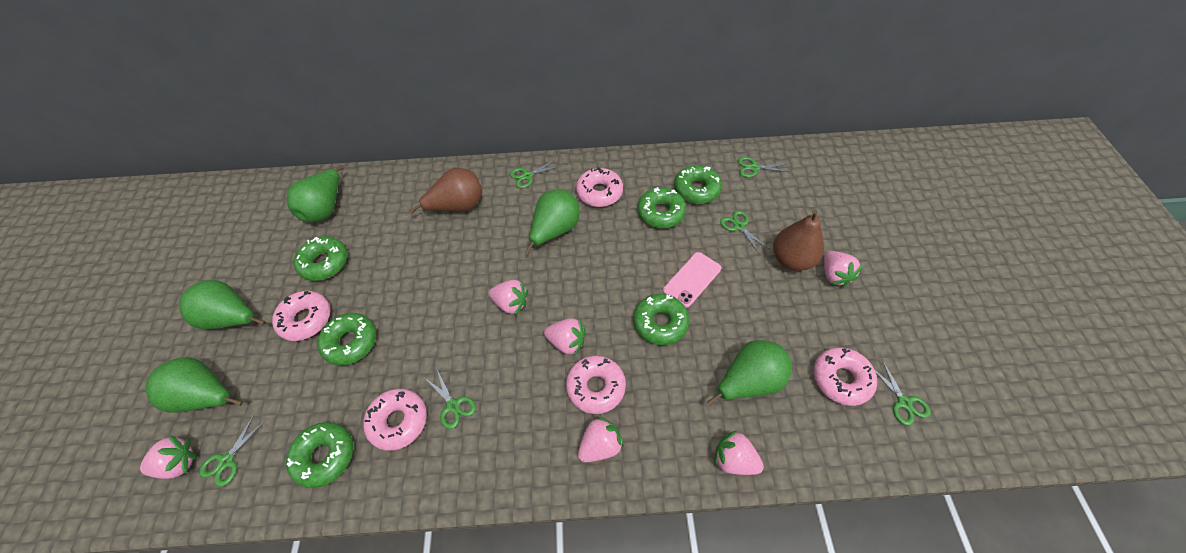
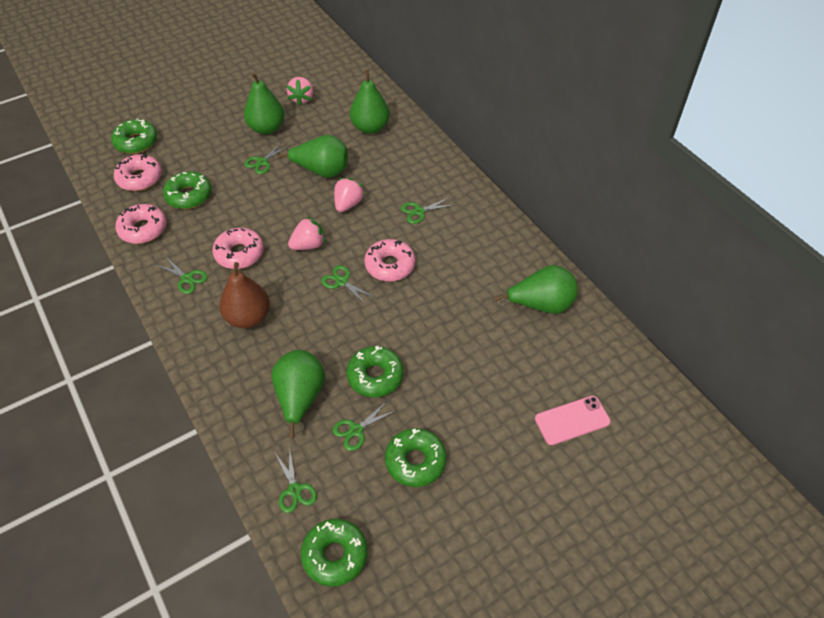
brown pear: [409,168,482,214] [773,210,824,271] = 2 -> [219,262,270,328] = 1
green donut: [286,422,354,488] [294,236,348,281] [317,313,376,366] [633,294,689,345] [637,187,686,228] [674,165,722,204] = 6 -> [111,118,157,154] [163,171,212,209] [301,519,368,586] [346,346,404,397] [385,428,447,487] = 5
pink donut: [272,291,331,341] [363,389,427,451] [566,356,626,414] [576,167,623,207] [813,348,877,406] = 5 -> [114,154,162,191] [115,204,166,244] [212,228,264,269] [364,239,415,282] = 4
pink strawberry: [140,435,197,479] [489,280,528,316] [544,318,585,356] [578,416,624,462] [714,430,764,475] [824,251,863,287] = 6 -> [287,77,313,106] [288,216,325,250] [334,178,365,212] = 3

